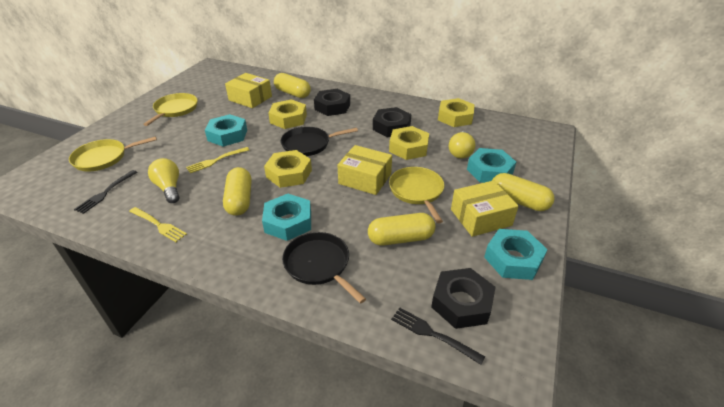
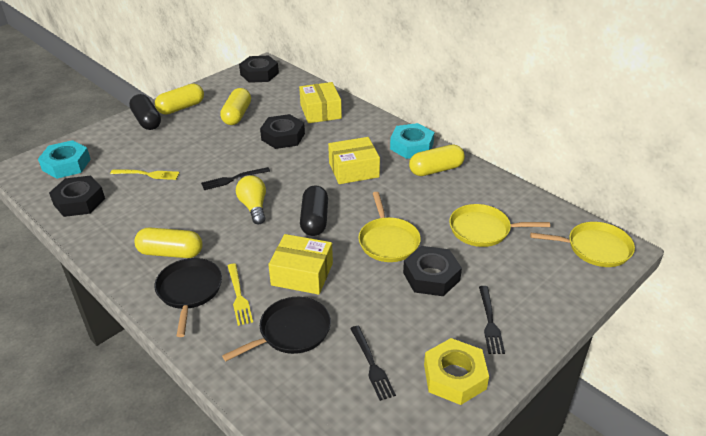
black capsule: none = 0 -> [129,94,161,130] [300,185,328,236] = 2
black fork: [74,170,137,214] [391,308,485,365] = 2 -> [201,167,270,190] [350,326,396,401] [479,286,505,354] = 3
black nut: [314,89,350,116] [373,107,411,137] [431,268,496,329] = 3 -> [49,176,105,217] [239,56,279,83] [260,114,305,149] [403,246,462,296] = 4
turquoise nut: [205,114,247,147] [262,194,311,241] [467,148,516,183] [484,229,548,280] = 4 -> [38,140,91,179] [390,123,434,159] = 2
yellow light bulb: [148,158,179,203] [449,131,476,159] = 2 -> [236,175,266,224] = 1
yellow nut: [264,150,312,188] [268,99,307,129] [389,126,429,160] [438,98,475,127] = 4 -> [424,338,489,405] = 1

